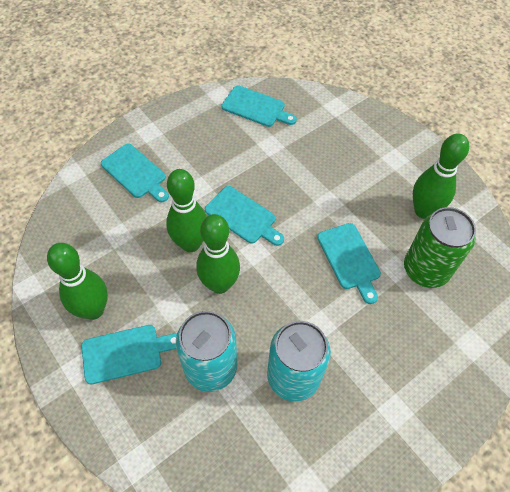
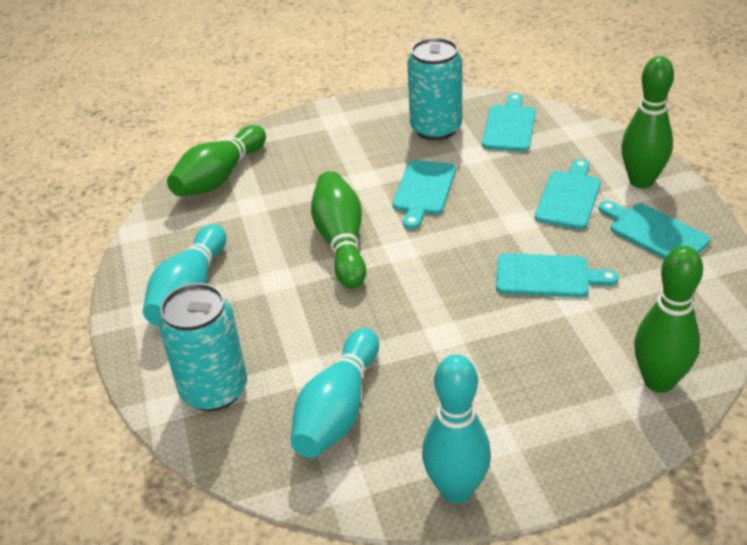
green can: [404,207,476,288] = 1 -> none = 0
turquoise bowling pin: none = 0 -> [143,224,226,326] [291,328,379,458] [422,354,491,503] = 3

